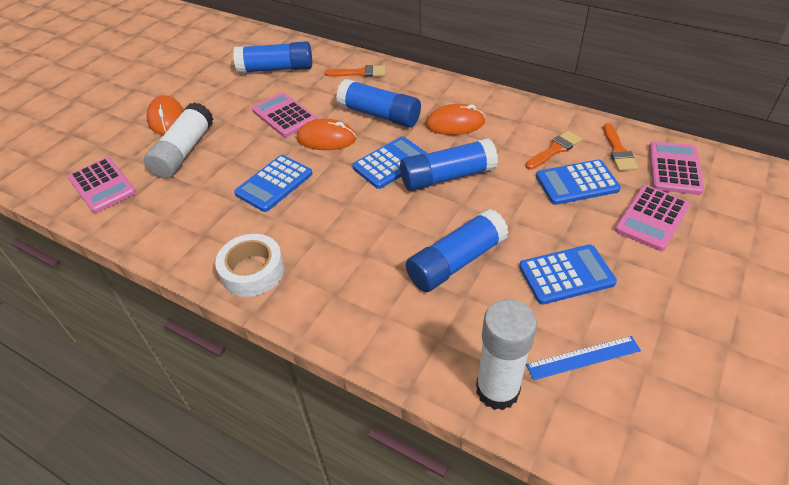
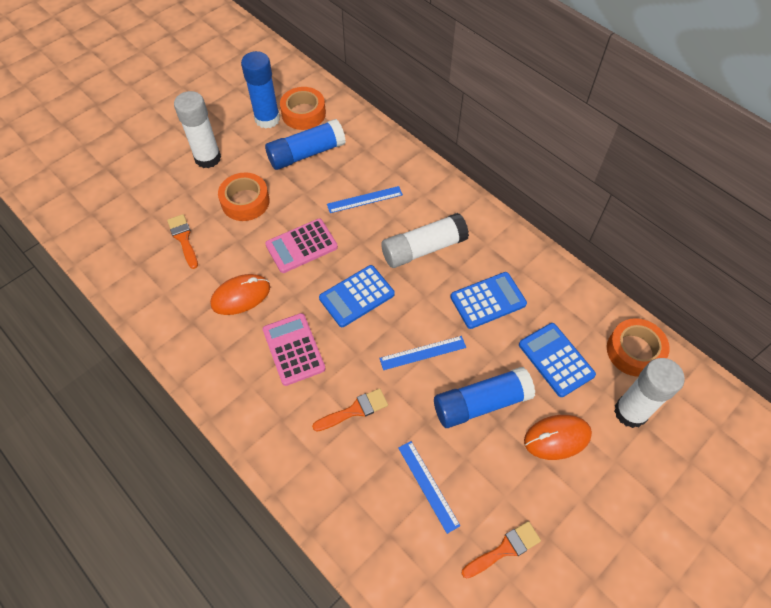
blue calculator: [234,155,313,212] [352,136,428,189] [519,245,617,305] [536,159,621,205] = 4 -> [319,265,395,327] [450,272,527,329] [519,323,596,397] = 3
blue glue stick: [233,41,312,73] [336,79,421,128] [400,138,498,191] [406,209,509,292] = 4 -> [241,51,280,129] [265,119,346,170] [434,367,535,428] = 3
blue ruler: [526,336,641,380] = 1 -> [327,186,403,213] [379,336,466,370] [398,441,460,534] = 3
orange mouse: [147,95,183,135] [297,119,356,150] [426,104,485,135] = 3 -> [210,274,270,315] [524,415,592,460] = 2
orange tape: none = 0 -> [218,172,270,221] [280,87,326,130] [607,318,670,377] = 3
pink calculator: [68,158,136,213] [252,92,316,137] [615,185,690,251] [649,141,704,195] = 4 -> [263,313,325,386] [265,219,338,273] = 2
white glue stick: [144,102,213,179] [476,299,537,410] = 2 -> [174,91,221,168] [381,213,469,268] [614,358,685,428] = 3
white tape: [215,234,284,297] = 1 -> none = 0

